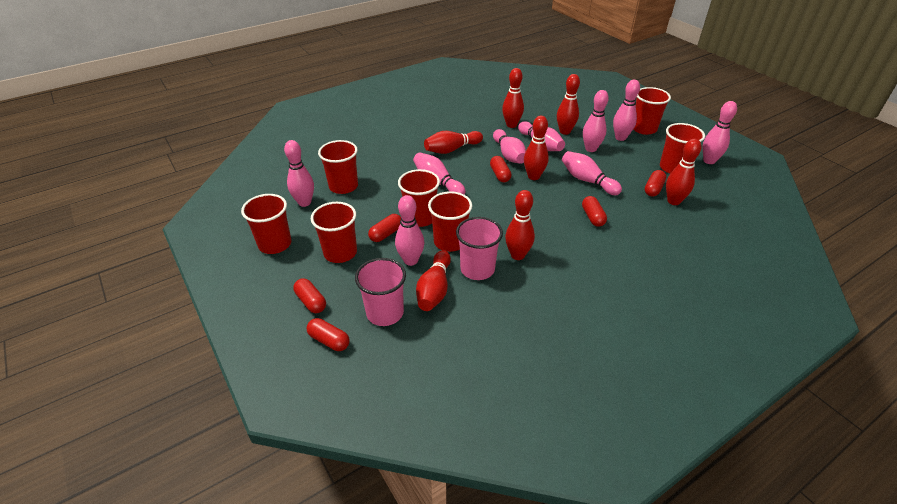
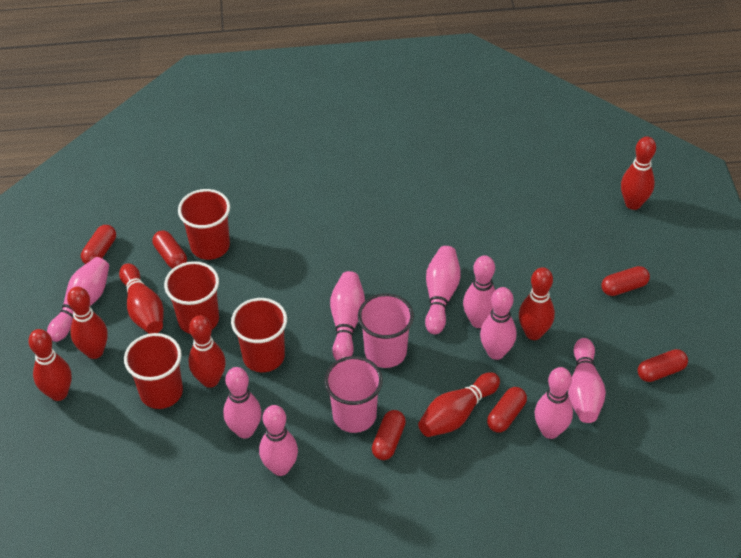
red cup: [241,194,291,254] [311,202,357,263] [318,140,358,194] [398,169,440,227] [428,191,472,252] [633,87,671,135] [660,123,705,174] = 7 -> [124,333,183,409] [164,261,219,334] [178,189,230,260] [231,298,287,372] = 4

